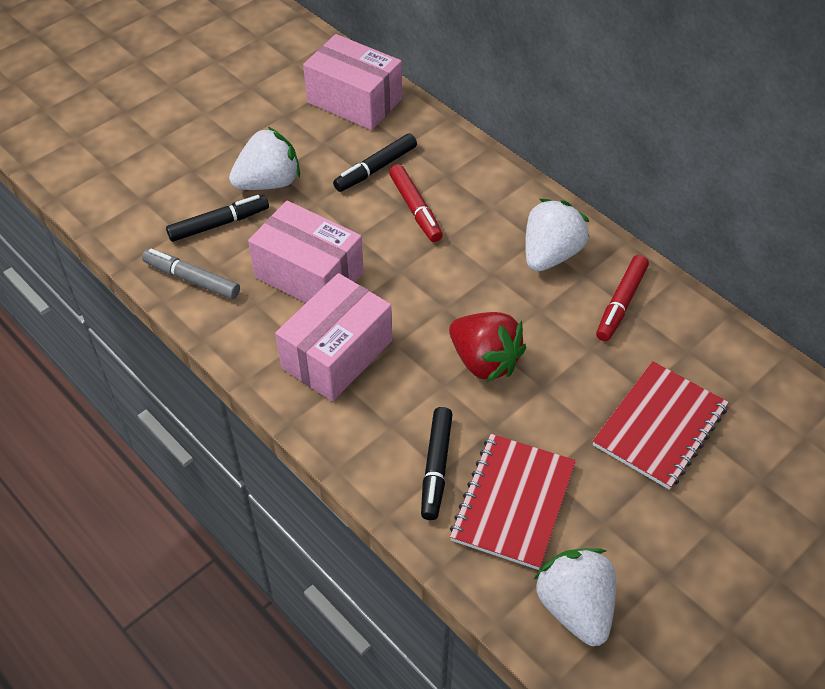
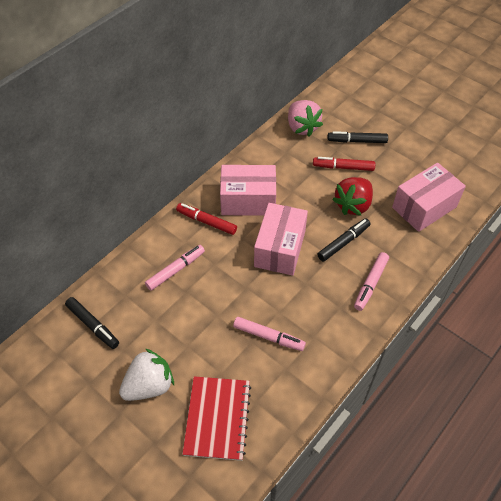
grey marker: [142,249,240,299] = 1 -> none = 0
pink marker: none = 0 -> [145,245,205,291] [233,317,306,351] [354,252,389,311] = 3
pink strawberry: none = 0 -> [288,100,323,137] = 1
red notebook: [450,434,576,570] [593,361,729,490] = 2 -> [182,376,251,461] = 1
white strawberry: [229,127,300,190] [525,199,589,272] [533,548,616,646] = 3 -> [119,348,174,401] = 1

